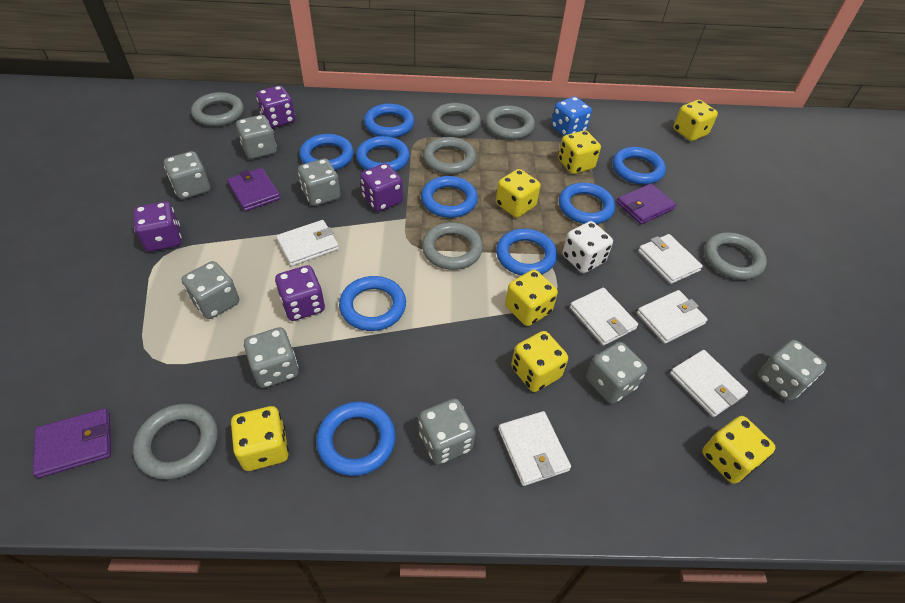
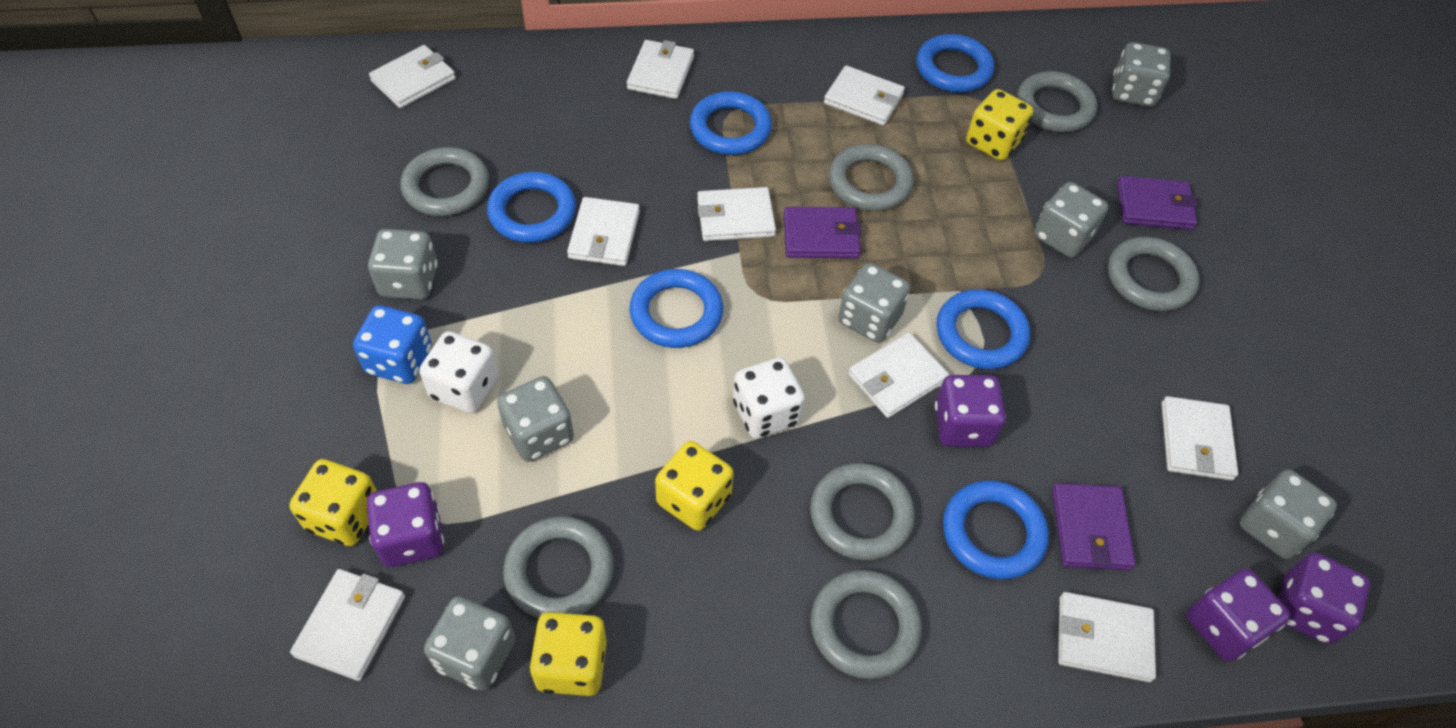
blue ring: [299,134,354,170] [316,401,396,476] [339,276,406,331] [356,136,410,172] [364,104,415,138] [421,176,478,218] [496,229,557,276] [559,182,615,224] [612,147,666,185] = 9 -> [487,172,576,243] [630,269,723,348] [690,91,772,155] [916,34,994,92] [937,289,1030,369] [943,480,1049,579] = 6
grey dice: [164,151,210,199] [182,261,239,319] [236,115,277,159] [244,327,299,388] [298,159,341,206] [419,399,475,465] [586,342,647,404] [758,340,827,401] = 8 -> [368,229,438,300] [424,596,516,691] [497,376,574,462] [838,263,910,343] [1034,182,1108,258] [1112,42,1171,107] [1240,469,1337,559] = 7
white dice: [562,221,613,273] = 1 -> [419,331,499,413] [733,357,805,439] = 2
white wallet: [276,220,339,266] [498,411,571,486] [570,287,638,346] [637,290,708,344] [638,234,703,284] [670,350,748,417] = 6 -> [290,569,405,681] [369,45,456,108] [567,197,640,266] [627,40,694,99] [697,187,776,241] [824,65,905,126] [848,332,949,418] [1058,592,1156,682] [1161,396,1238,481] = 9
yellow dice: [231,406,289,471] [496,169,540,218] [505,270,558,326] [511,331,568,392] [558,130,601,174] [673,100,718,141] [702,416,776,484] = 7 -> [289,459,377,546] [529,612,607,696] [655,441,734,531] [966,89,1033,160] = 4

